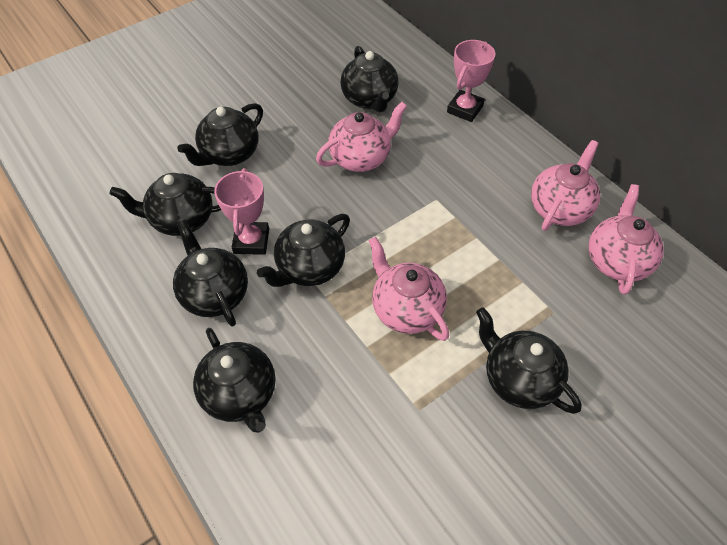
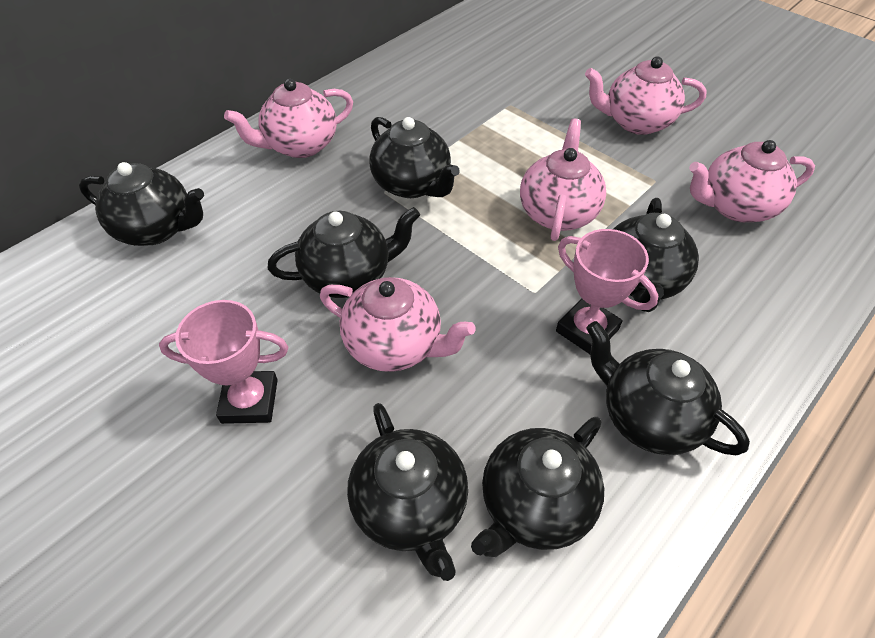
pink teapot: [316,102,407,172] [368,237,449,341] [531,140,600,231] [588,184,664,295] = 4 -> [224,79,353,158] [320,277,475,372] [520,118,606,241] [585,56,707,135] [689,140,815,222] = 5

